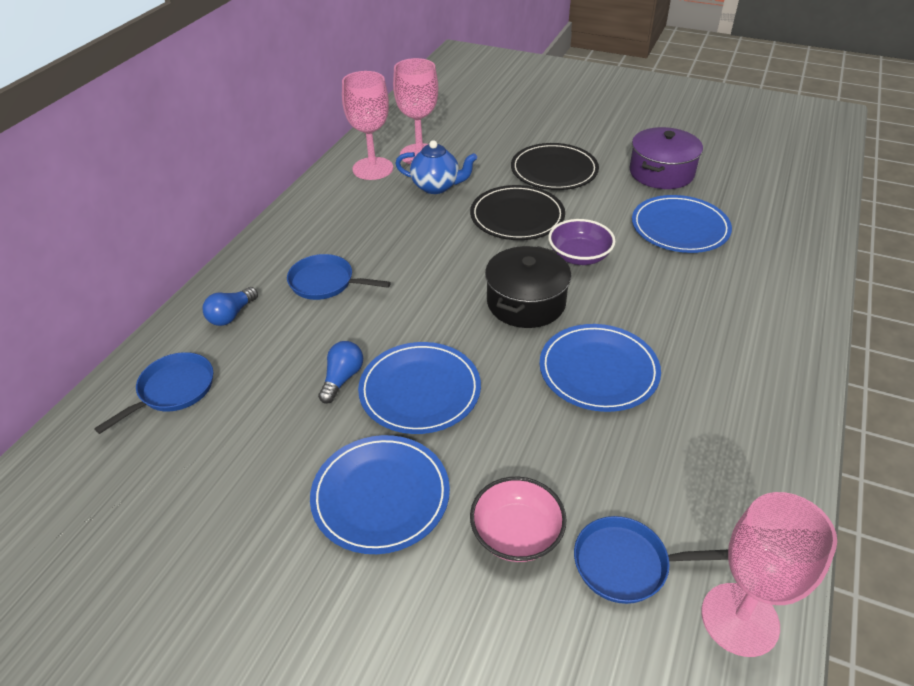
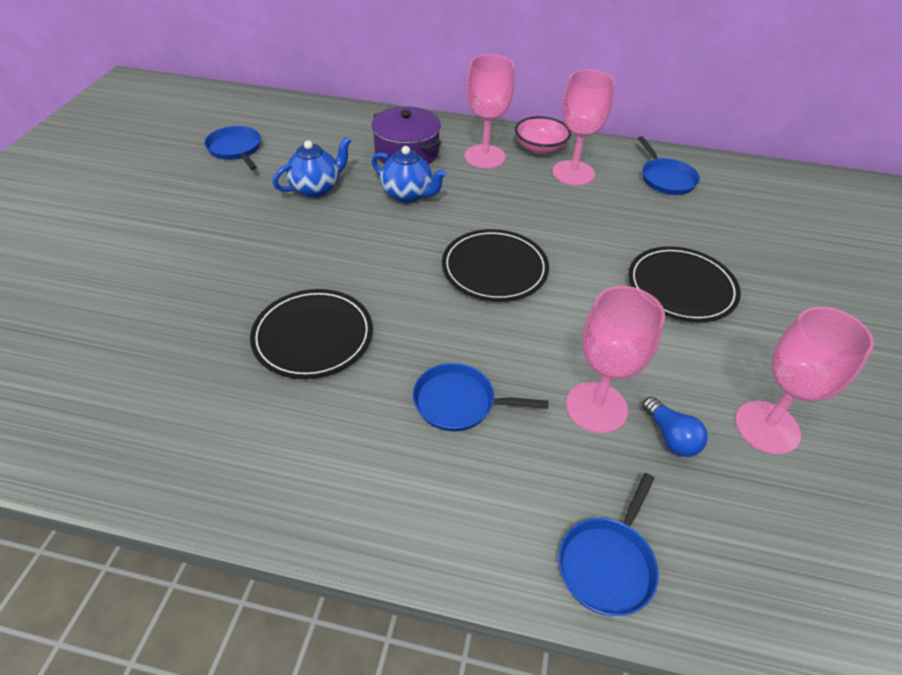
black plate: [470,185,565,240] [511,143,599,190] = 2 -> [250,289,373,379] [442,229,549,301] [628,246,741,322] = 3
black pot: [485,246,571,328] = 1 -> none = 0
blue light bulb: [203,287,258,326] [318,341,363,404] = 2 -> [642,396,708,457] = 1
blue pan: [94,352,213,434] [287,254,391,300] [574,516,728,604] = 3 -> [204,126,261,170] [413,363,549,431] [558,473,659,616] [638,136,700,195] = 4
blue plate: [310,435,450,554] [358,342,481,434] [540,324,661,412] [632,195,732,253] = 4 -> none = 0
blue teapot: [395,140,477,194] = 1 -> [273,137,351,198] [372,146,447,203] = 2
pink goblet: [342,71,393,180] [393,58,438,164] [701,492,837,657] = 3 -> [464,54,515,168] [552,70,615,186] [566,286,665,433] [735,307,874,454] = 4
purple bowl: [548,219,616,265] = 1 -> none = 0

